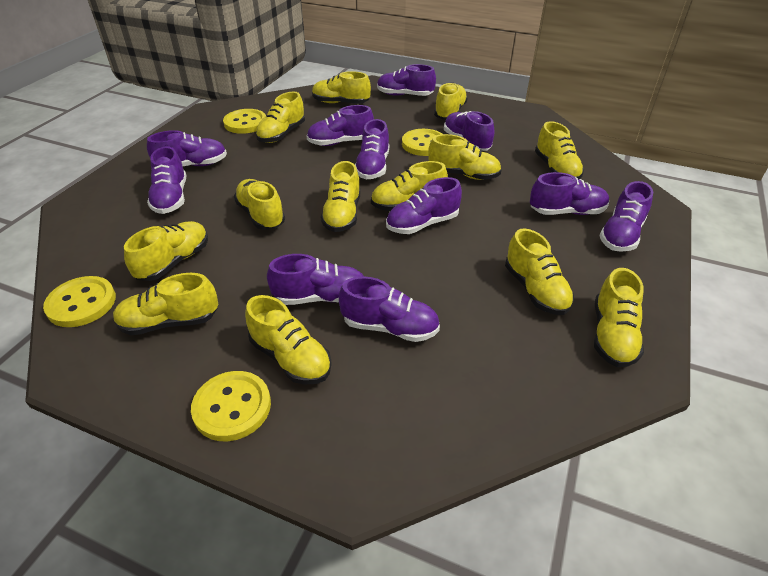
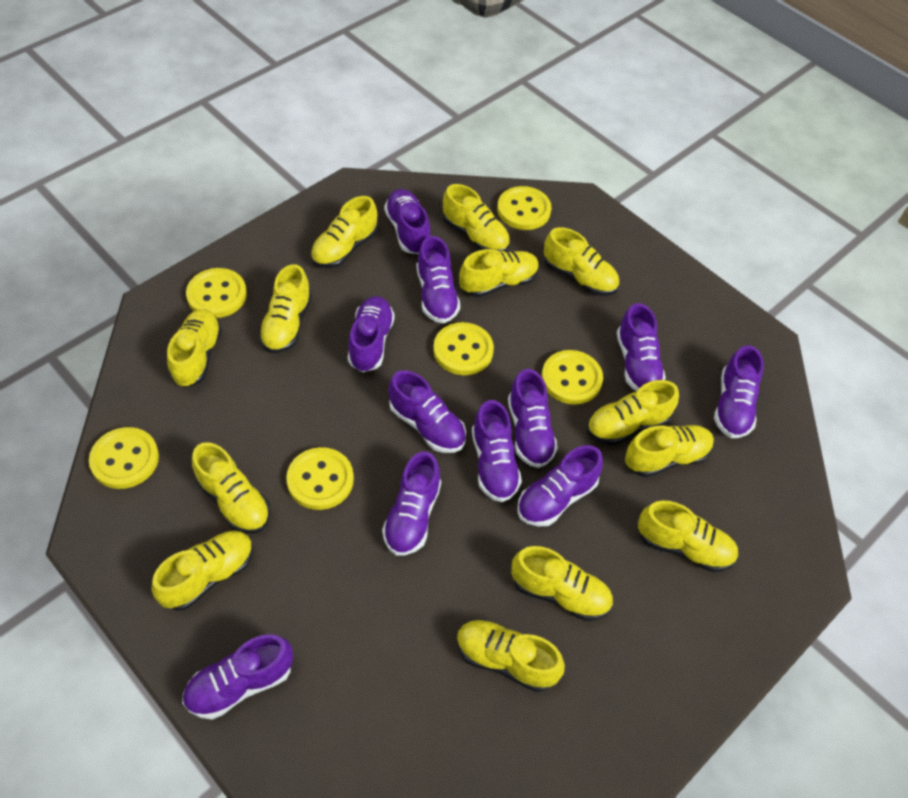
yellow button: [43,276,116,327] [191,371,271,441] [223,109,266,134] [402,129,442,156] = 4 -> [89,427,159,489] [186,268,247,318] [286,447,354,510] [433,322,494,375] [497,186,552,230] [542,350,603,405] = 6

